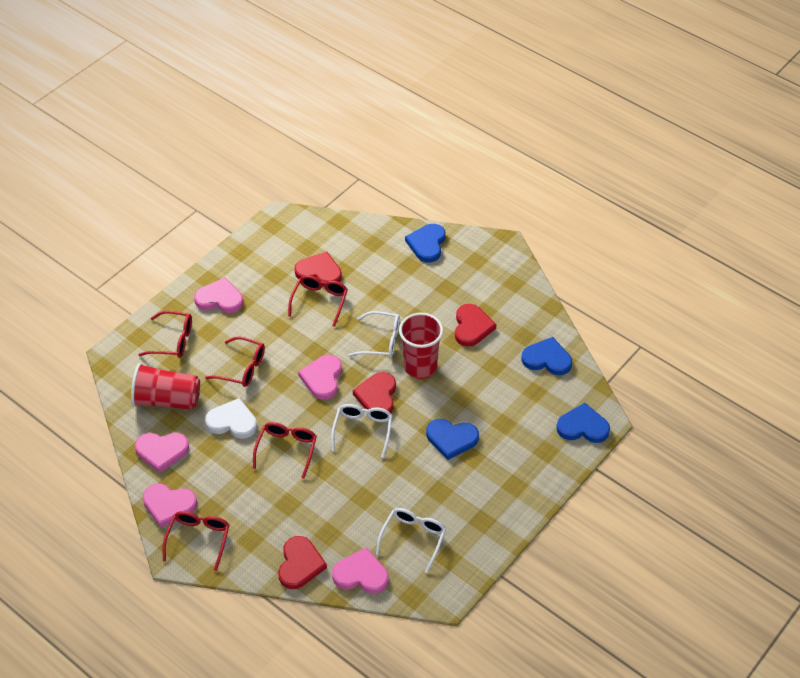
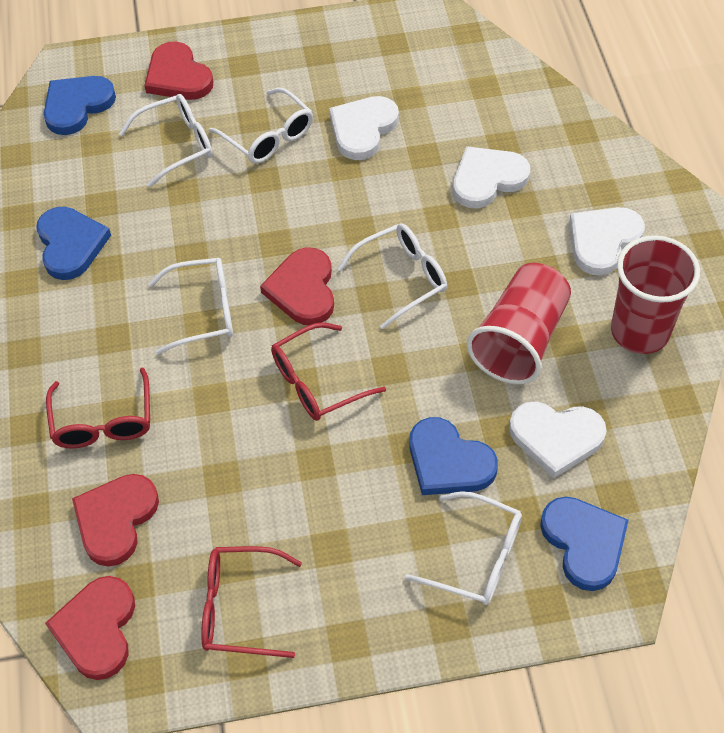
pink heart: [135,433,189,473] [143,484,197,527] [194,277,243,313] [298,355,342,400] [332,547,389,594] = 5 -> none = 0
red glasses: [138,311,192,358] [163,511,229,571] [205,337,265,387] [253,422,317,479] [288,275,348,327] = 5 -> [46,368,150,449] [201,546,302,658] [271,322,386,421] = 3
white glasses: [331,404,392,458] [349,311,400,358] [376,508,446,573] = 3 -> [119,94,212,187] [148,258,233,355] [209,88,313,164] [337,223,447,329] [405,491,522,605] = 5
white heart: [205,398,257,439] = 1 -> [329,96,399,160] [453,146,530,208] [509,402,607,478] [569,207,645,276] = 4

